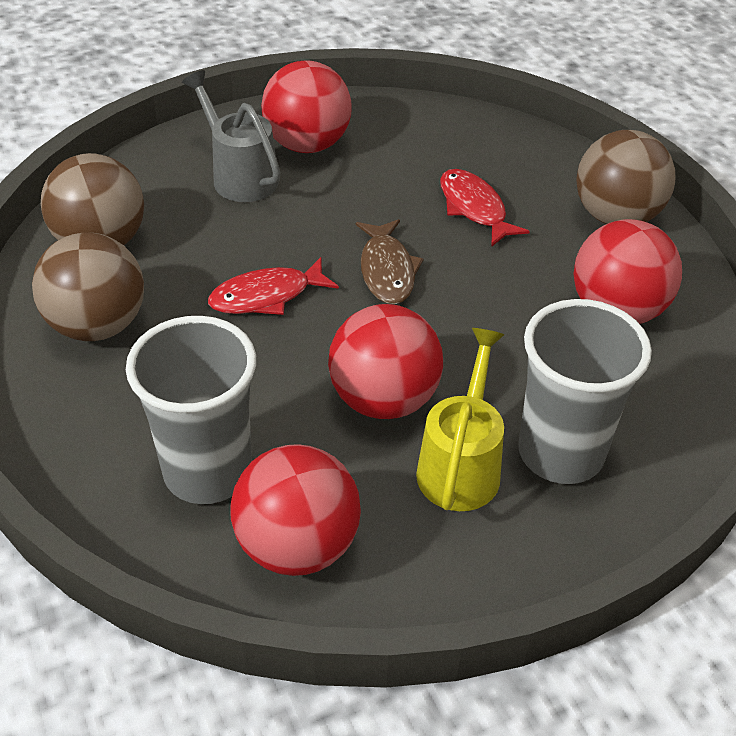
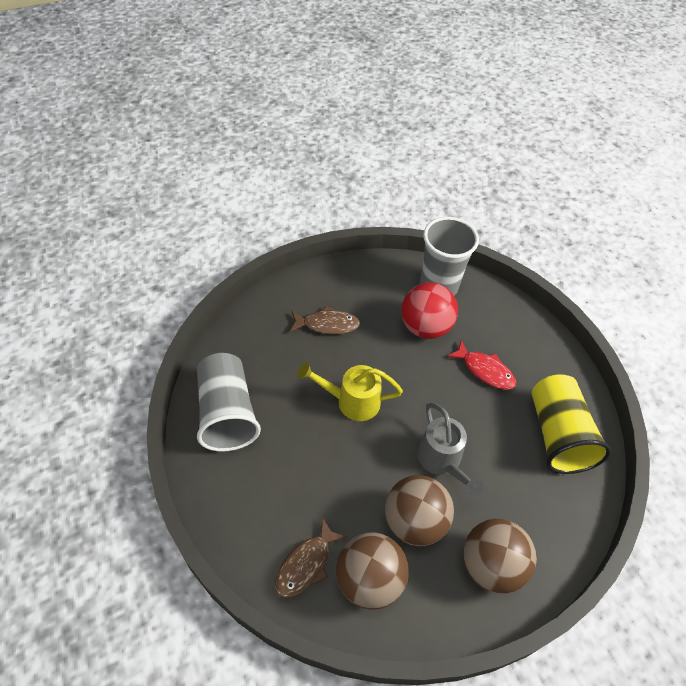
brown fish: [356,219,423,305] = 1 -> [275,517,347,598] [290,306,360,334] = 2
red ball: [230,444,361,576] [261,60,351,153] [328,304,443,419] [573,219,682,324] = 4 -> [401,282,458,339] = 1
red fish: [208,257,339,315] [440,169,530,247] = 2 -> [447,340,517,390] = 1
yellow cup: none = 0 -> [532,374,611,474] = 1

